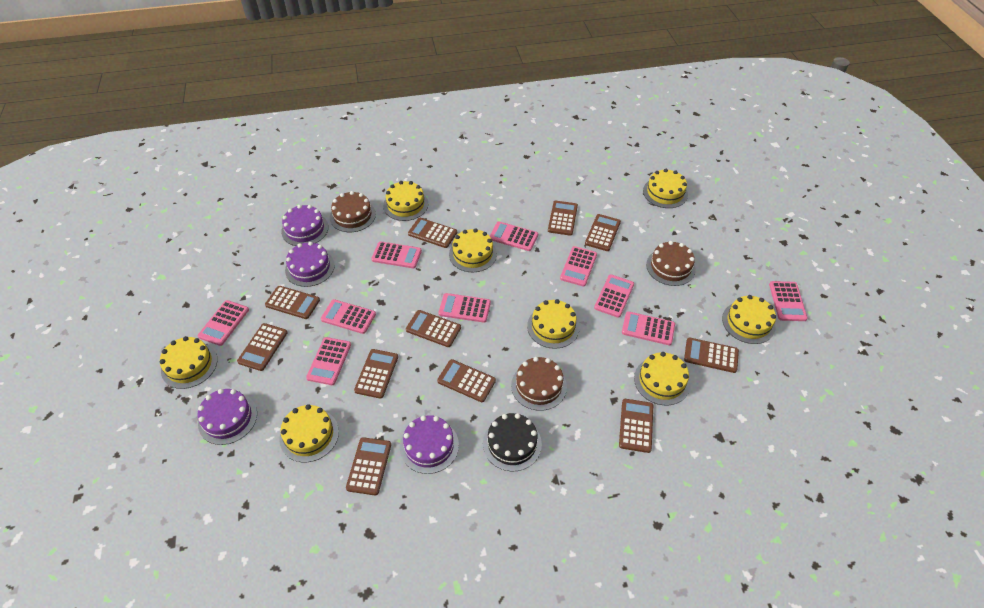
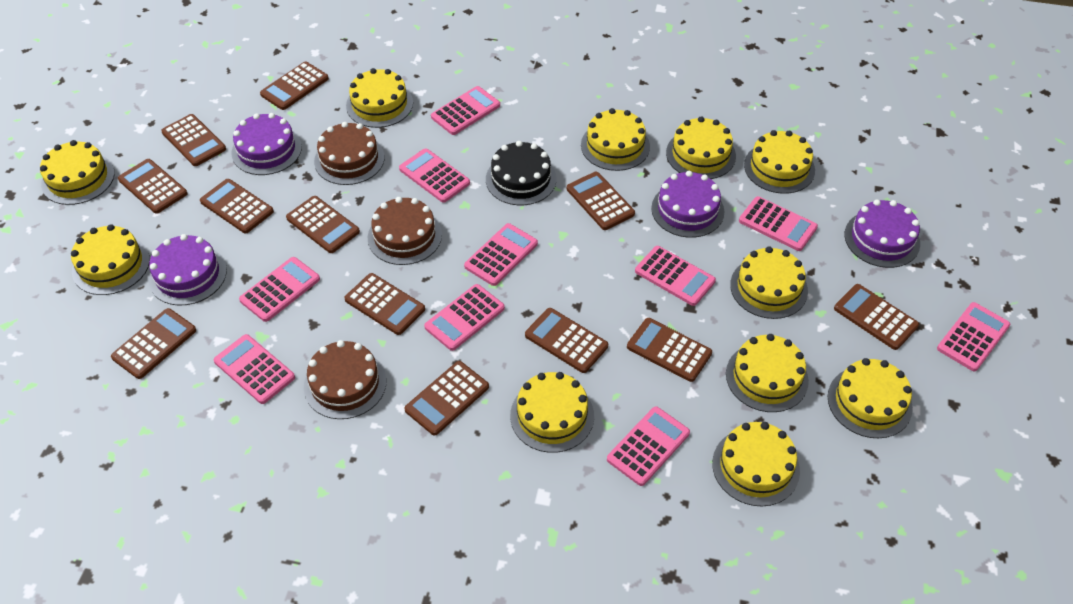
brown calculator: [237,323,288,371] [265,286,320,319] [346,437,391,495] [354,349,398,399] [406,310,461,347] [408,218,457,248] [437,359,496,402] [548,201,578,236] [585,214,621,251] [619,399,653,453] [684,337,739,373] = 11 -> [111,308,196,379] [118,159,187,214] [161,114,226,166] [200,179,274,233] [260,62,329,110] [286,196,360,253] [344,273,425,335] [405,361,489,436] [525,308,608,373] [567,172,635,230] [627,318,712,382] [834,284,919,350] = 12
yellow cake: [160,336,217,389] [280,404,339,462] [383,181,428,221] [449,228,497,272] [527,299,579,349] [634,352,690,405] [643,169,688,208] [722,295,776,344] = 8 -> [40,140,115,205] [71,224,150,295] [346,68,413,128] [510,372,594,453] [581,108,650,171] [666,116,736,179] [712,422,800,506] [726,334,809,412] [730,246,808,319] [744,130,815,194] [828,358,913,438] = 11

